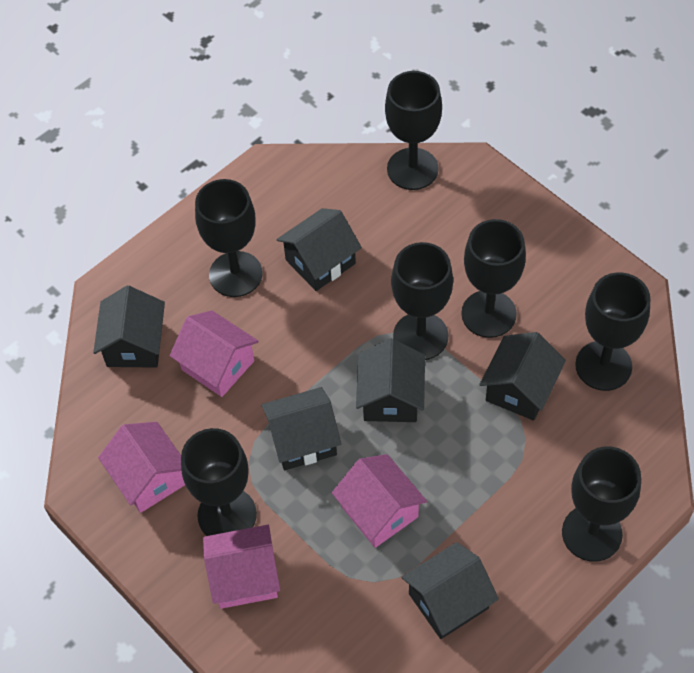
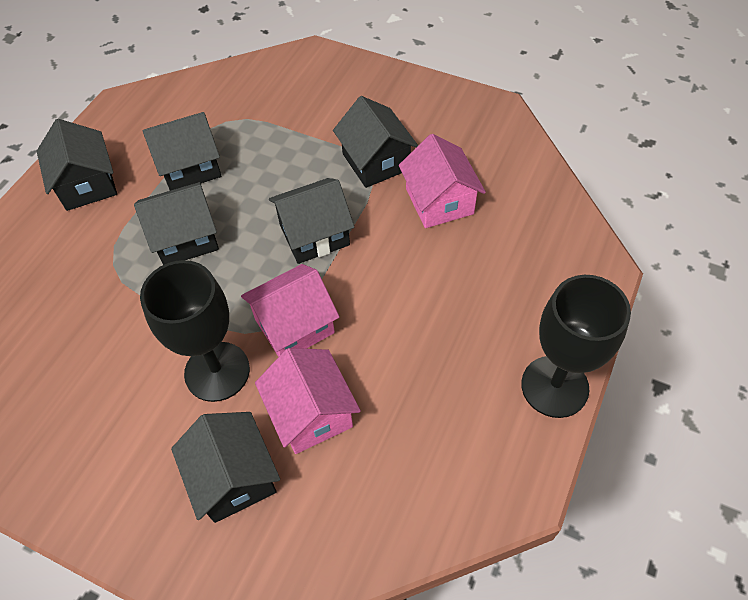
black goblet: [181,428,257,536] [195,179,263,297] [385,71,442,190] [391,242,453,360] [461,219,526,338] [562,446,641,562] [575,272,650,391] = 7 -> [140,260,250,402] [521,275,631,418] = 2
pink house: [98,422,185,513] [170,310,259,397] [203,525,280,609] [332,454,427,548] = 4 -> [241,264,339,357] [255,348,361,454] [399,134,486,228] = 3

